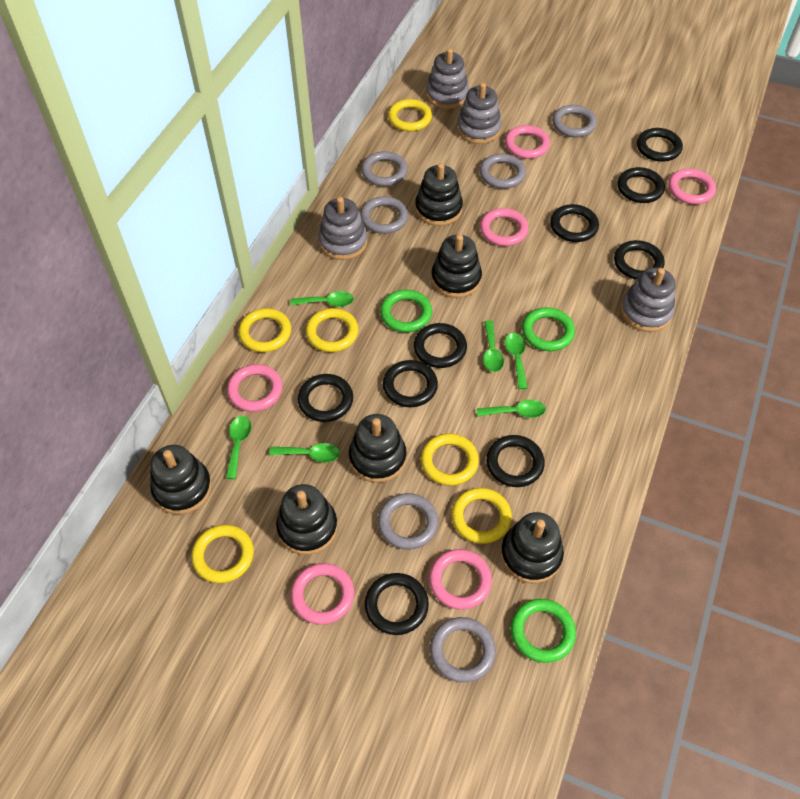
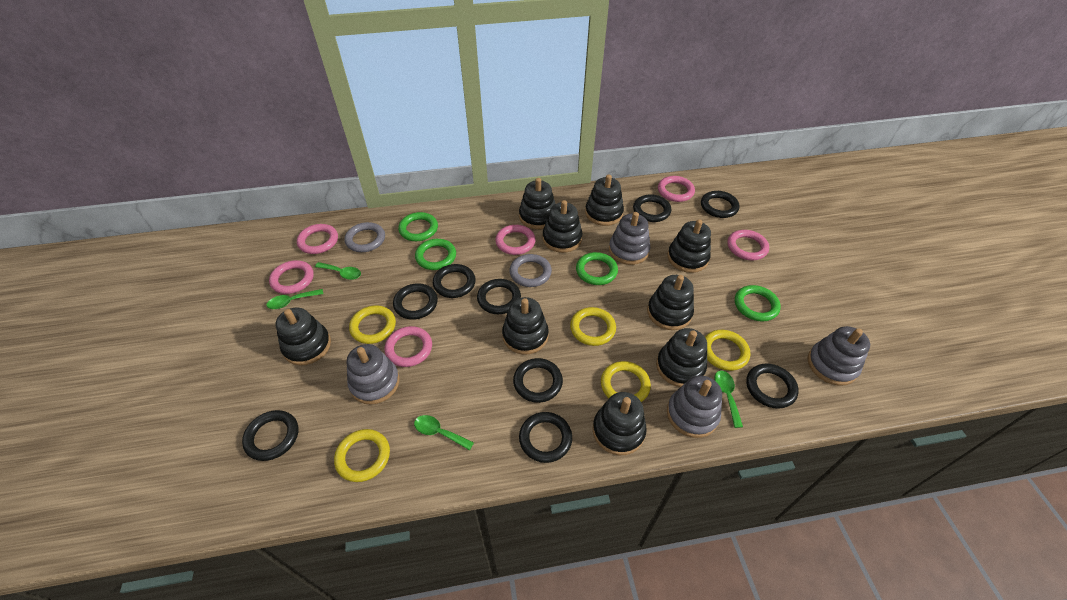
black stacking toy: [150,445,212,514] [276,484,338,555] [349,414,407,483] [415,163,463,226] [431,234,482,298] [501,512,564,584] = 6 -> [276,308,331,365] [502,297,549,355] [519,178,556,229] [543,200,582,253] [585,175,624,226] [593,392,647,455] [647,275,694,330] [656,328,707,387] [667,219,711,273] = 9
green ring: [380,290,432,333] [511,599,576,663] [522,307,575,351] = 3 -> [398,212,438,241] [415,239,456,270] [576,252,618,285] [735,285,781,321] = 4
green spoon: [226,416,251,479] [269,443,340,462] [291,291,354,307] [477,400,546,418] [483,320,504,372] [505,333,528,389] = 6 -> [266,289,323,309] [315,262,361,280] [414,415,474,450] [714,371,743,428] = 4
grey ring: [360,196,408,234] [361,151,408,186] [378,493,438,550] [430,617,496,683] [480,154,526,189] [552,105,597,137] = 6 -> [344,222,385,252] [510,254,552,287] = 2
yellow ring: [191,525,254,583] [238,308,291,352] [306,308,359,352] [388,99,432,131] [421,433,479,486] [451,488,512,544] = 6 -> [334,429,390,482] [349,305,396,344] [570,307,616,346] [601,361,651,402] [705,330,750,371] = 5

